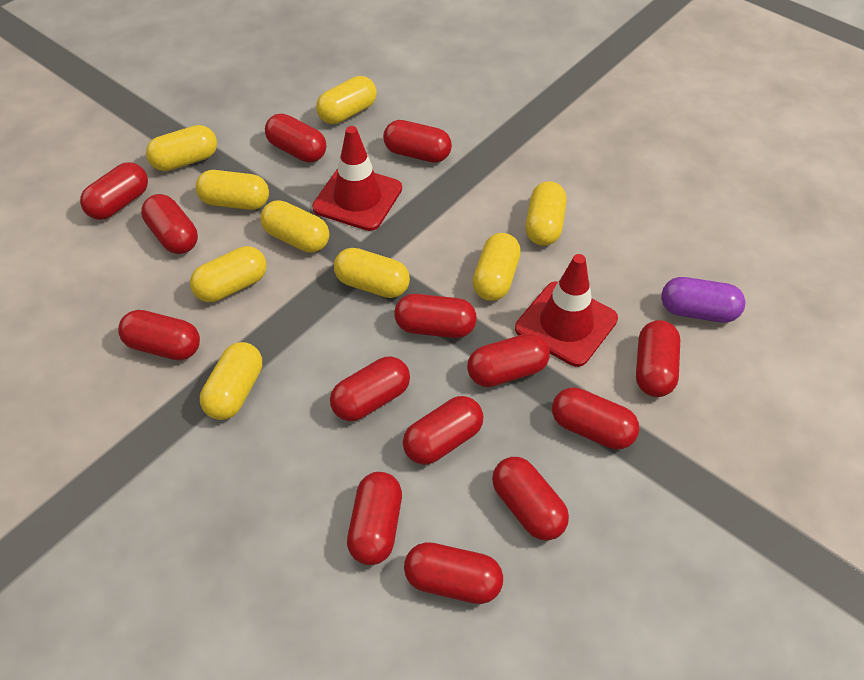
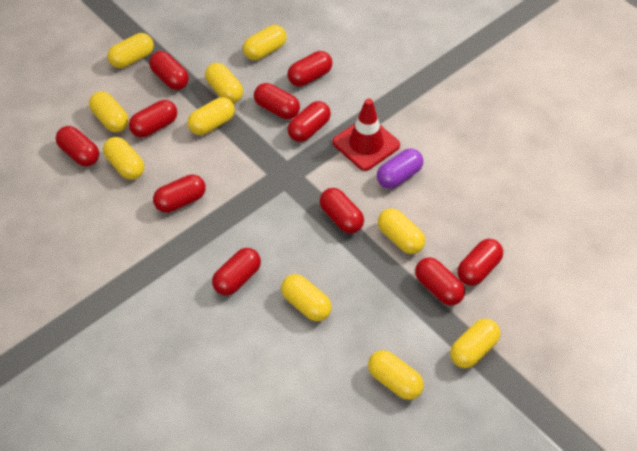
red capsule: [80,162,148,220] [118,310,200,360] [141,194,198,254] [265,113,326,163] [330,357,410,421] [347,472,402,565] [383,120,452,163] [394,294,477,338] [403,396,483,465] [404,542,503,604] [467,333,550,387] [492,457,569,541] [552,387,639,449] [636,320,680,397] = 14 -> [56,126,99,166] [129,100,177,137] [149,51,189,90] [153,175,206,213] [212,248,261,295] [254,83,300,119] [287,51,333,86] [288,101,331,142] [320,188,364,234] [415,257,465,306] [457,239,503,286] = 11
red traffic cone: [312,126,402,231] [515,254,618,367] = 2 -> [333,98,400,171] = 1
yellow capsule: [146,125,217,171] [190,246,267,302] [196,170,269,210] [200,342,262,420] [260,200,329,253] [316,76,377,124] [334,248,410,298] [473,233,521,301] [526,181,567,246] = 9 -> [89,91,129,132] [103,137,144,180] [108,33,154,68] [187,97,235,135] [205,63,243,103] [243,25,287,60] [281,274,332,321] [368,350,424,400] [378,208,425,254] [450,318,500,368] = 10

